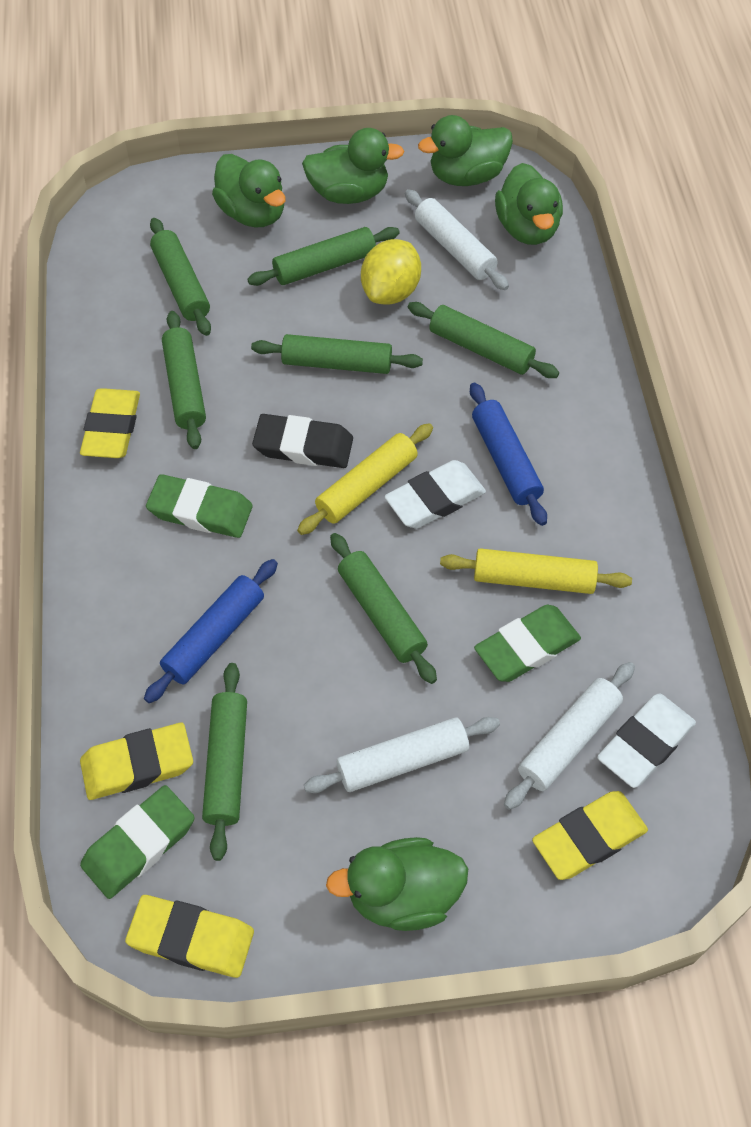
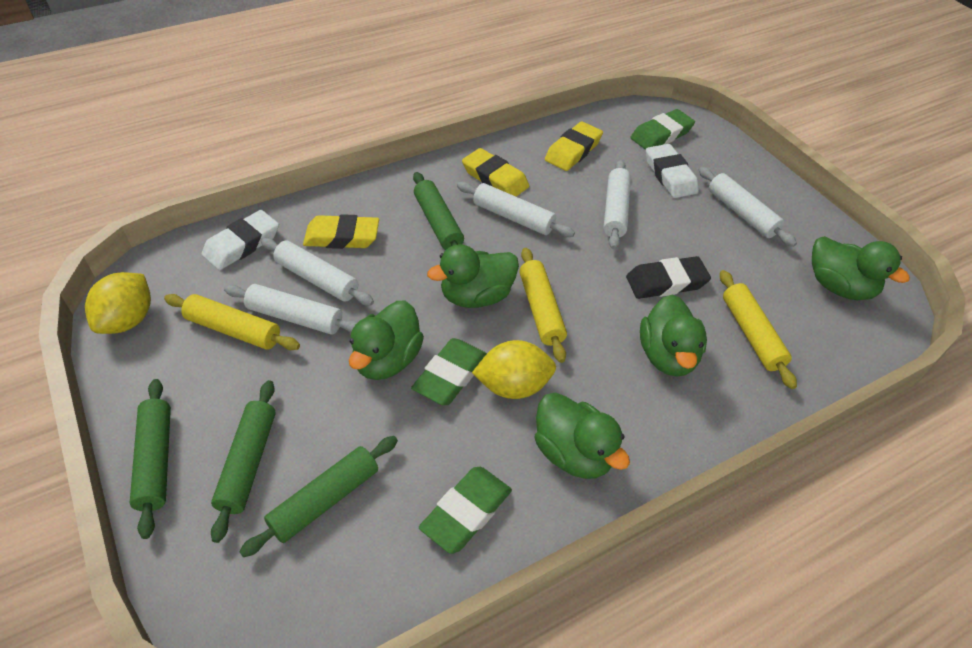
blue rolling pin: [144,559,278,703] [470,382,547,526] = 2 -> none = 0
green rolling pin: [150,218,211,336] [162,311,206,449] [202,663,247,861] [247,227,400,286] [251,334,423,374] [330,533,437,684] [408,302,559,378] = 7 -> [130,379,171,539] [211,380,276,543] [239,436,398,557] [413,172,464,250] = 4
white rolling pin: [304,717,500,793] [405,189,509,290] [504,662,635,810] = 3 -> [224,284,358,335] [261,238,374,305] [457,182,575,237] [603,160,631,249] [699,167,797,247] = 5
yellow eraser: [80,388,140,458] [80,723,193,800] [125,895,254,978] [532,791,648,880] = 4 -> [303,214,379,249] [462,148,529,197] [545,121,603,171] = 3
yellow lemon: [361,239,421,305] = 1 -> [85,272,151,334] [472,340,556,399] = 2
yellow rolling pin: [297,423,433,535] [440,548,632,594] = 2 -> [164,294,300,350] [519,248,567,363] [720,270,797,389] = 3

